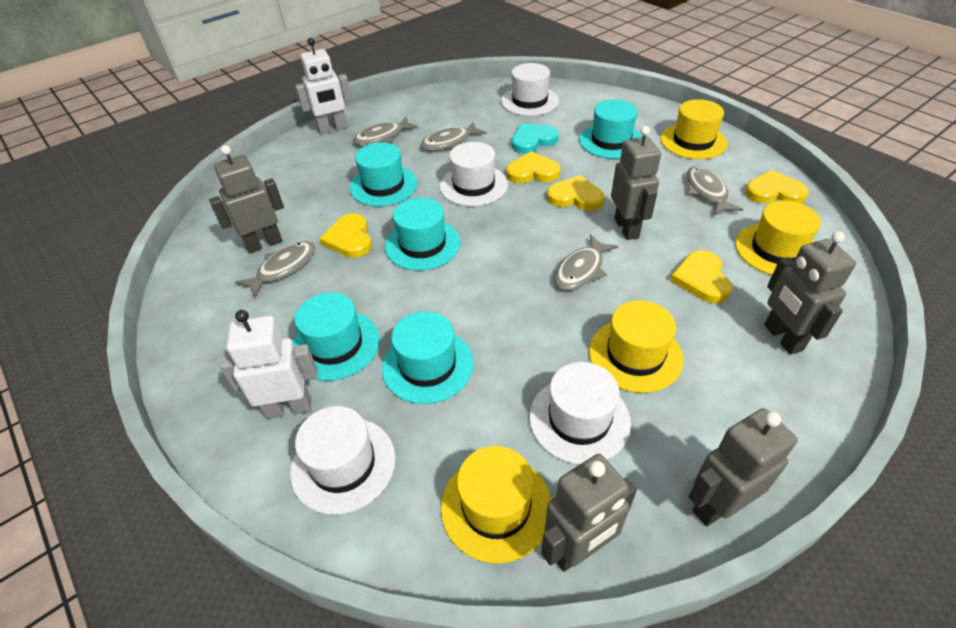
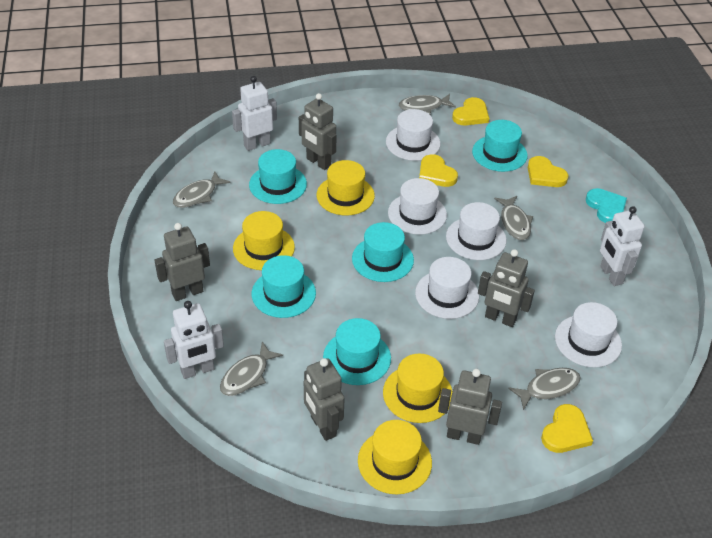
white hat: [290,406,396,515] [440,142,508,206] [501,63,559,116] [529,362,631,464] = 4 -> [386,109,440,161] [388,178,447,235] [415,257,479,319] [446,202,507,260] [555,302,622,368] = 5
white robot: [220,310,318,419] [295,38,352,134] = 2 -> [164,301,224,379] [232,76,277,151] [600,206,645,286] = 3
yellow heart: [320,213,372,258] [506,151,560,183] [547,175,604,211] [670,250,732,303] [745,170,809,204] = 5 -> [419,154,458,187] [452,97,489,125] [528,156,569,187] [541,404,593,453] = 4

